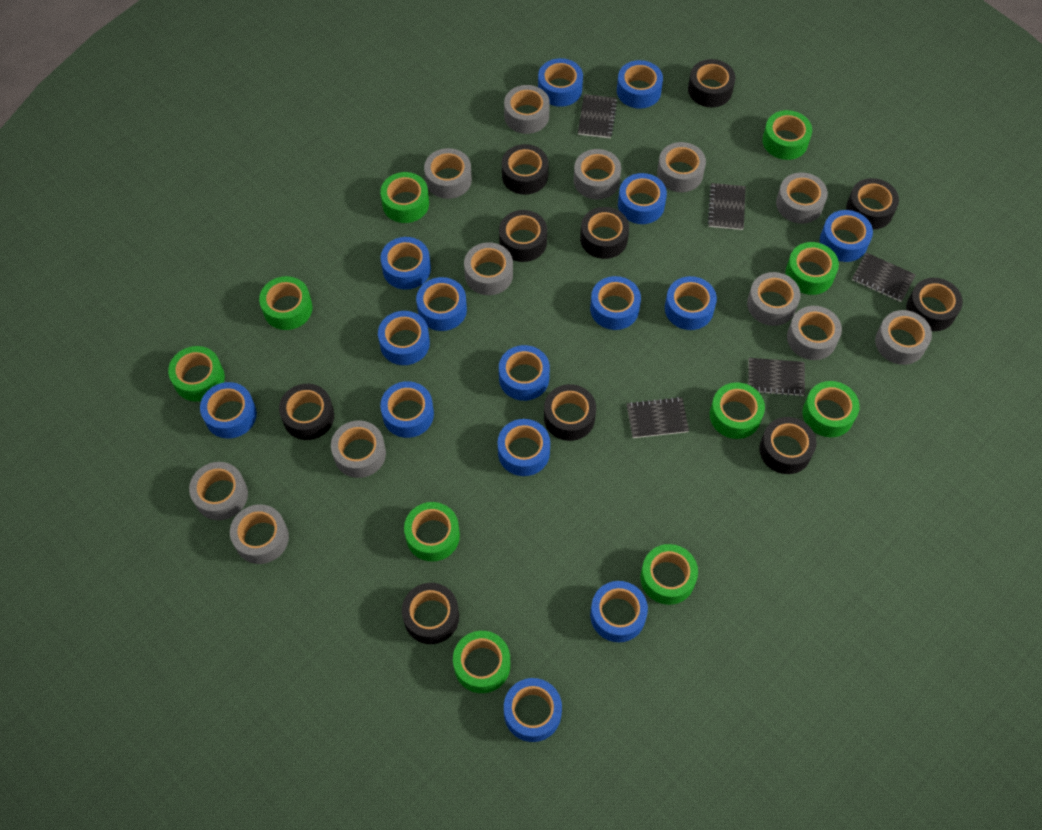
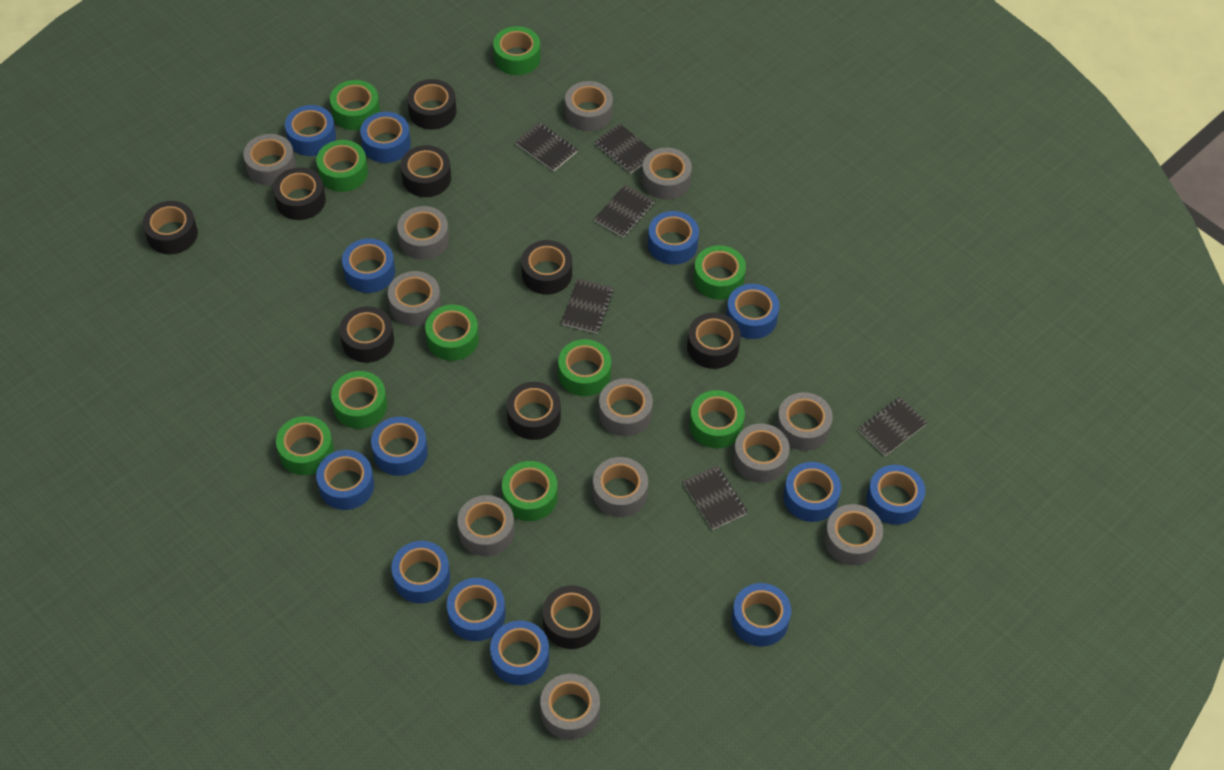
black notebook: [578,94,617,138] [627,397,689,438] [708,183,746,230] [748,358,805,397] [852,253,916,302] = 5 -> [515,122,578,171] [561,279,614,333] [594,124,653,174] [594,185,654,238] [683,465,748,530] [858,397,928,456] = 6
black tape: [279,384,334,440] [402,583,459,644] [499,210,547,262] [502,144,549,195] [544,384,596,441] [580,207,629,259] [688,59,735,107] [759,417,817,474] [846,178,899,230] [906,278,963,331] = 10 -> [143,201,198,255] [273,167,326,220] [339,306,394,363] [401,145,451,197] [407,79,456,130] [507,382,561,440] [521,240,572,294] [543,585,601,649] [687,313,741,369] = 9
blue tape: [200,382,257,439] [378,311,430,365] [380,381,434,438] [381,237,431,290] [416,277,467,331] [498,419,550,476] [499,345,550,401] [504,678,562,742] [538,58,583,107] [590,276,641,330] [590,581,648,642] [617,60,663,109] [618,173,667,224] [665,276,717,330] [820,210,873,262] = 15 -> [285,105,336,156] [316,450,374,510] [342,239,395,293] [360,112,411,163] [371,417,428,476] [391,541,450,603] [447,578,505,641] [490,621,549,685] [648,211,699,265] [726,284,780,339] [732,583,791,647] [783,462,841,522] [866,465,925,525] = 13

